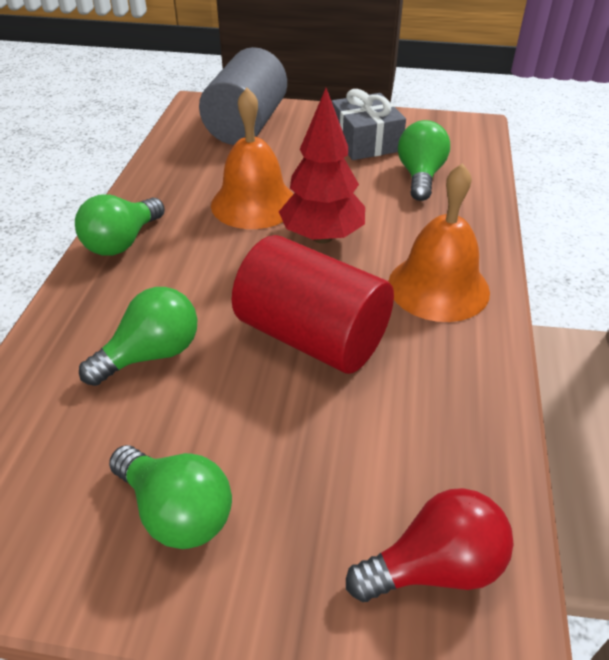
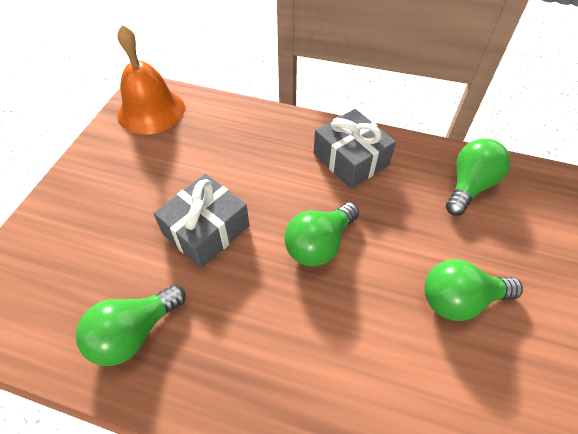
grey cylinder: [199,47,287,145] = 1 -> none = 0
grey gift: [332,89,406,160] = 1 -> [153,174,249,268] [314,109,396,189] = 2
orange bell: [211,88,293,229] [388,163,490,322] = 2 -> [117,25,185,135] = 1
red cylinder: [232,235,394,374] = 1 -> none = 0
red light bulb: [346,488,514,602] = 1 -> none = 0
red tree: [279,88,365,243] = 1 -> none = 0

